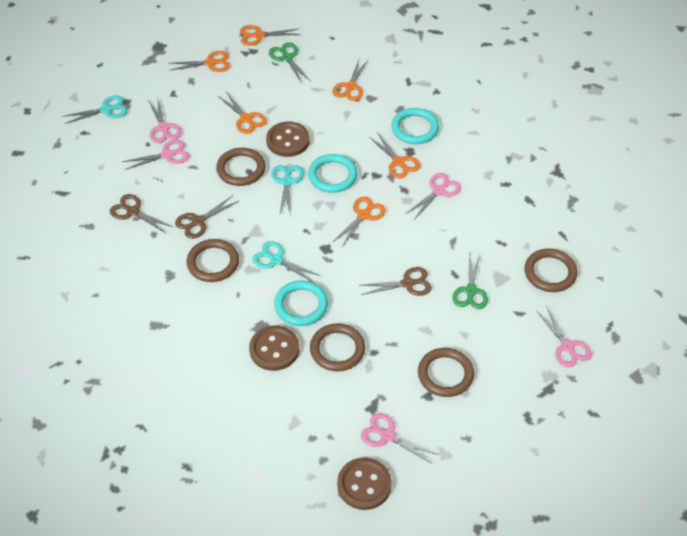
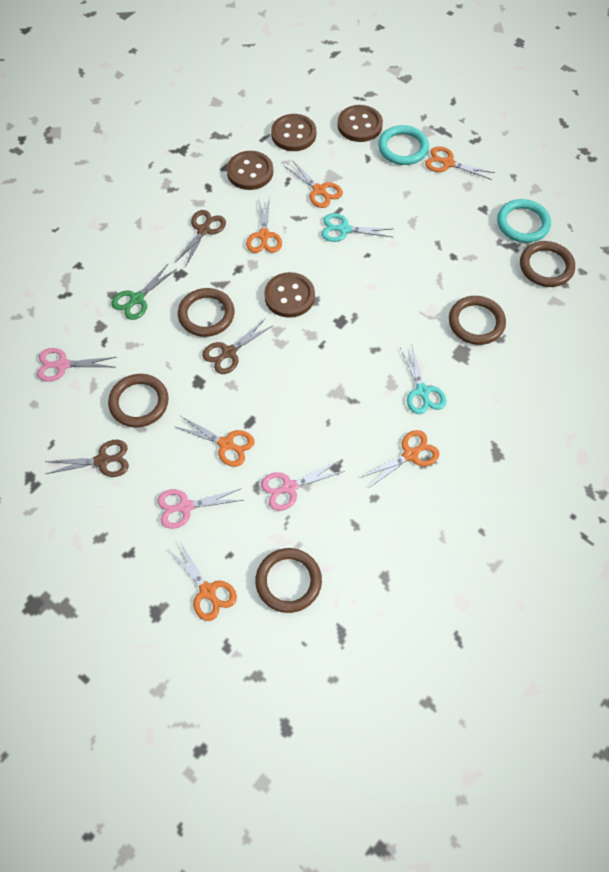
brown button: [249,325,299,371] [266,122,310,157] [337,457,392,510] = 3 -> [227,151,273,190] [264,272,315,318] [271,114,316,151] [338,105,383,142] = 4
green scissors: [269,42,310,84] [452,252,488,309] = 2 -> [112,264,176,320] = 1
pink scissors: [122,140,189,170] [148,100,181,143] [361,413,438,464] [407,173,461,218] [537,306,592,368] = 5 -> [37,348,116,382] [157,488,243,529] [261,460,345,511] = 3
turquoise ring: [274,280,328,326] [308,154,357,193] [391,108,439,144] = 3 -> [378,125,429,165] [497,199,551,243] = 2
turquoise scissors: [62,96,127,124] [252,241,320,283] [271,165,304,213] = 3 -> [321,213,392,242] [400,346,446,414] = 2

